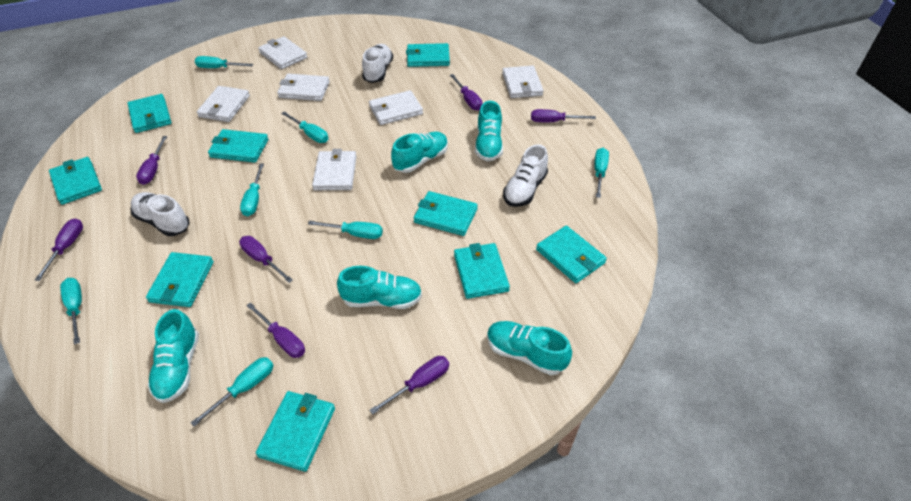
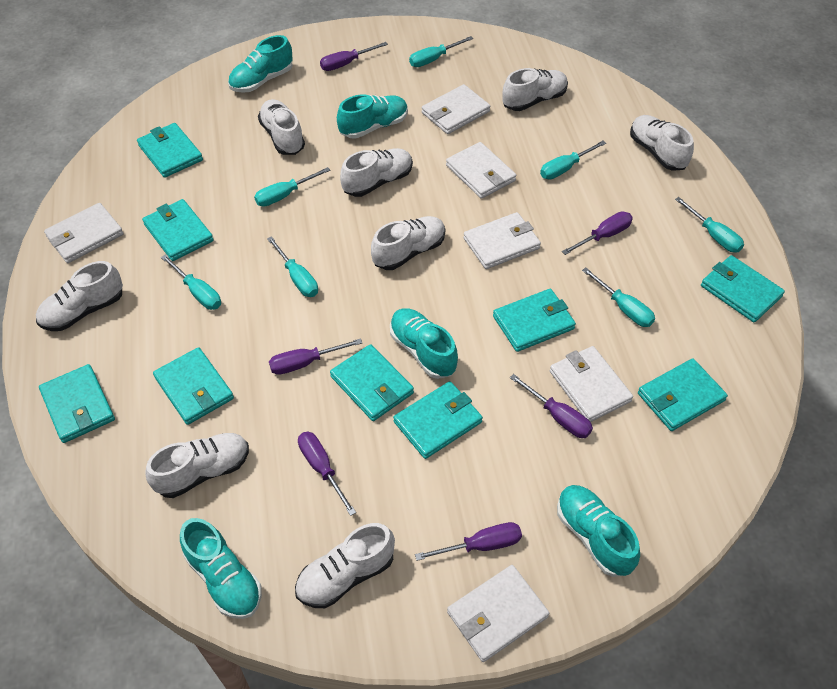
purple screwdriver: [35,218,83,281] [136,136,167,185] [239,236,293,283] [246,302,305,358] [369,356,449,415] [450,74,483,111] [531,109,596,122] = 7 -> [269,338,362,375] [298,432,356,516] [320,42,388,71] [415,522,522,561] [510,374,593,438] [562,212,633,255] = 6
white shoe: [130,192,190,236] [362,44,393,83] [503,144,548,207] = 3 -> [36,261,123,331] [145,433,249,498] [258,99,305,155] [295,523,395,608] [340,148,413,197] [371,216,445,270] [502,68,568,111] [630,115,694,171] = 8

